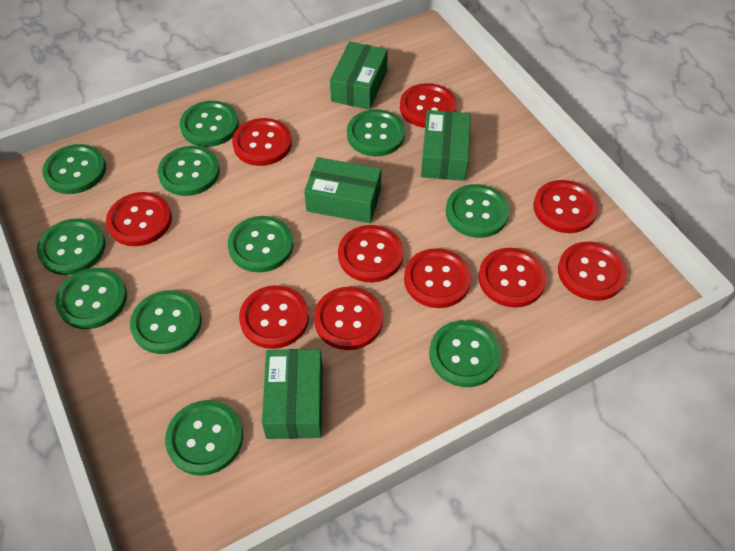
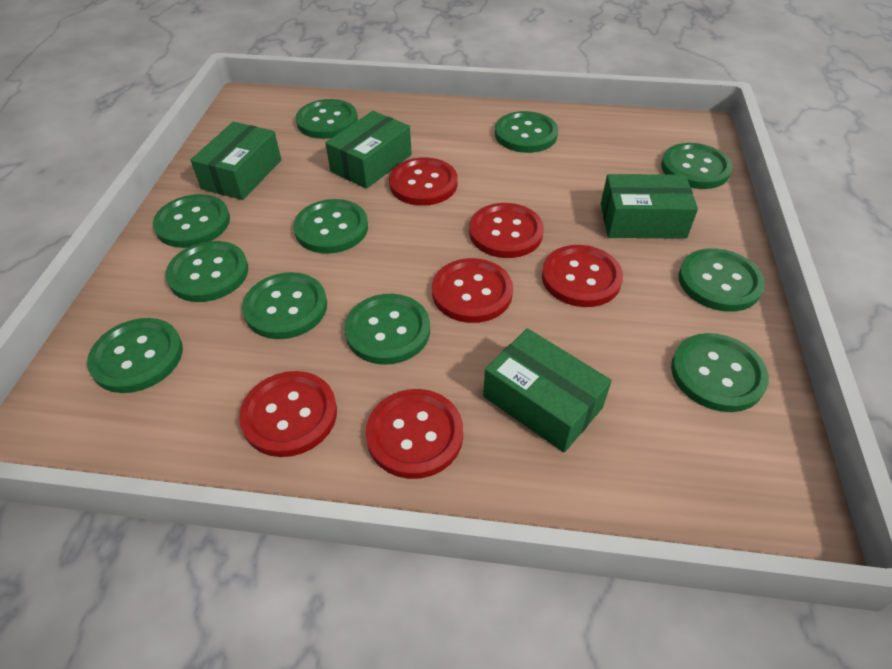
red button: [106,192,172,246] [232,118,292,166] [239,285,309,349] [314,287,383,350] [338,225,404,282] [400,83,457,128] [404,248,471,308] [478,248,547,307] [533,180,598,233] [558,242,627,301] = 10 -> [239,371,337,457] [366,389,463,479] [389,158,458,206] [432,258,513,323] [469,203,544,258] [542,245,623,307] = 6

